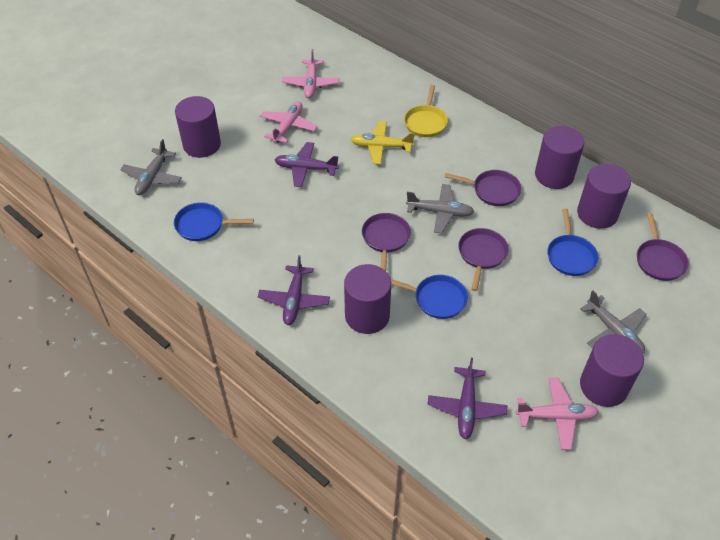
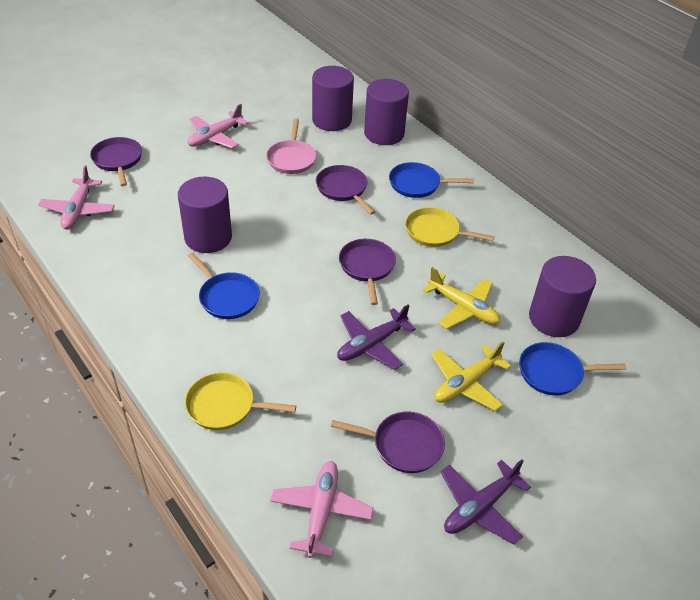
grey plane: [120,139,182,195] [406,184,474,233] [580,290,647,353] = 3 -> none = 0
pink pan: none = 0 -> [266,118,316,174] = 1
purple cylinder: [175,96,221,158] [344,264,391,334] [535,126,584,189] [577,164,631,229] [580,334,644,407] = 5 -> [178,177,232,253] [312,66,354,131] [364,79,409,145] [529,256,596,337] = 4
purple plane: [258,255,330,325] [275,142,339,187] [428,358,507,439] = 3 -> [337,305,416,370] [441,459,531,545] = 2
yellow pan: [404,85,448,137] = 1 -> [185,372,296,430] [405,207,495,247] = 2
yellow plane: [350,121,415,165] = 1 -> [423,267,500,329] [431,341,511,411] = 2

